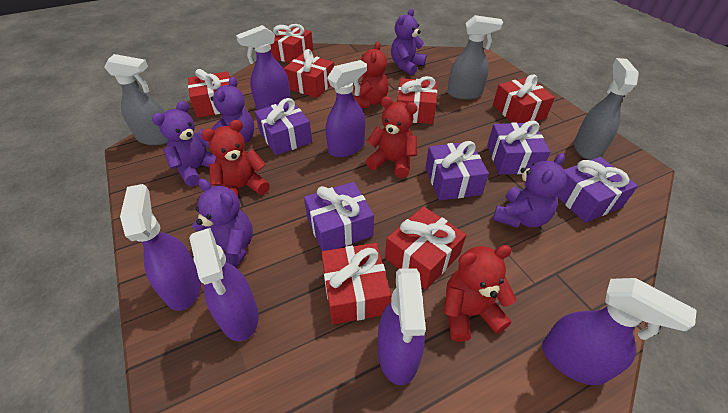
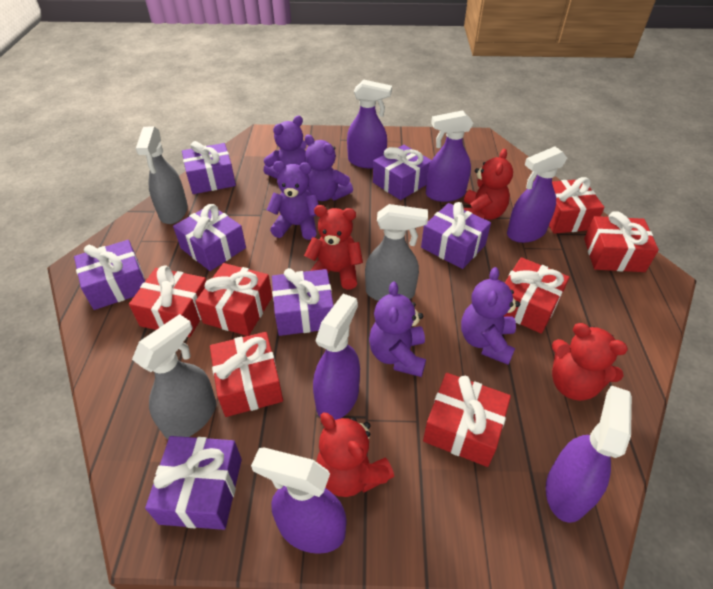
purple gift: [255,98,312,155] [304,182,374,251] [425,141,489,201] [487,121,550,175] [557,157,638,223] = 5 -> [74,240,145,310] [145,436,242,530] [173,204,246,271] [182,141,236,194] [272,268,334,336] [373,145,432,200] [421,202,491,269] = 7

